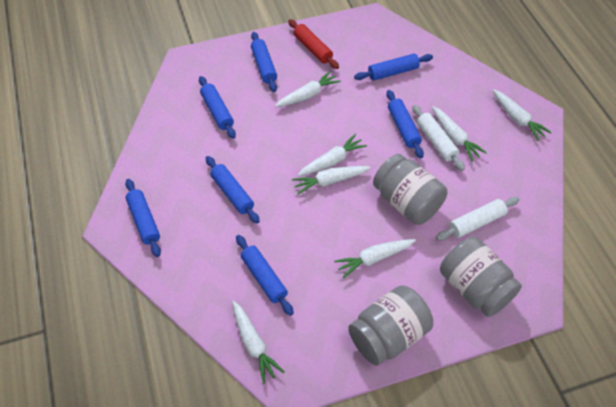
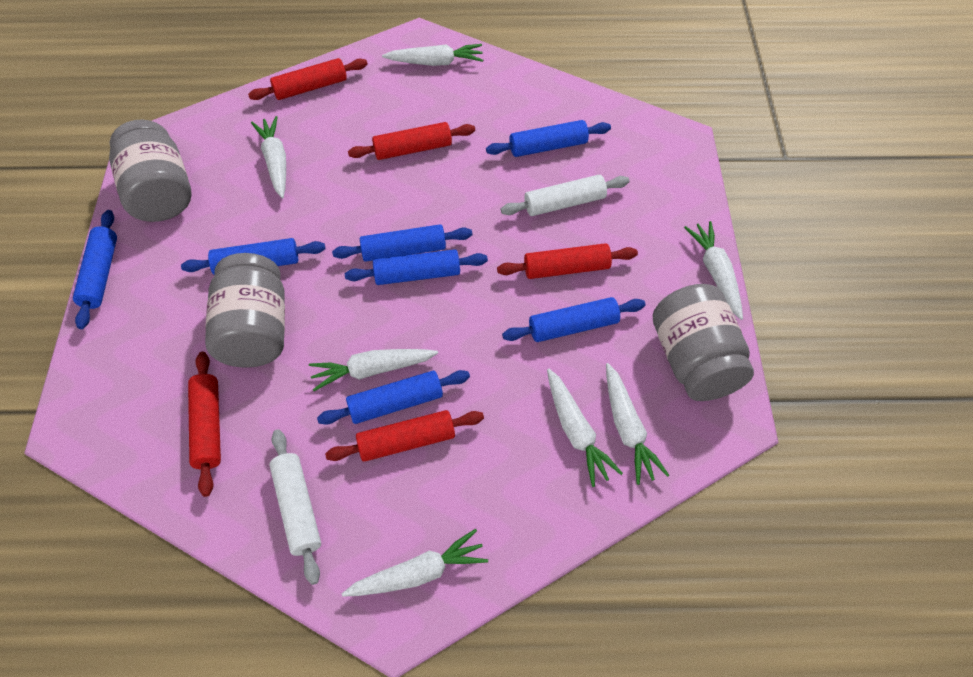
red rolling pin: [288,19,339,69] = 1 -> [188,352,221,497] [248,58,367,100] [325,410,484,462] [348,122,475,160] [497,243,638,279] = 5

